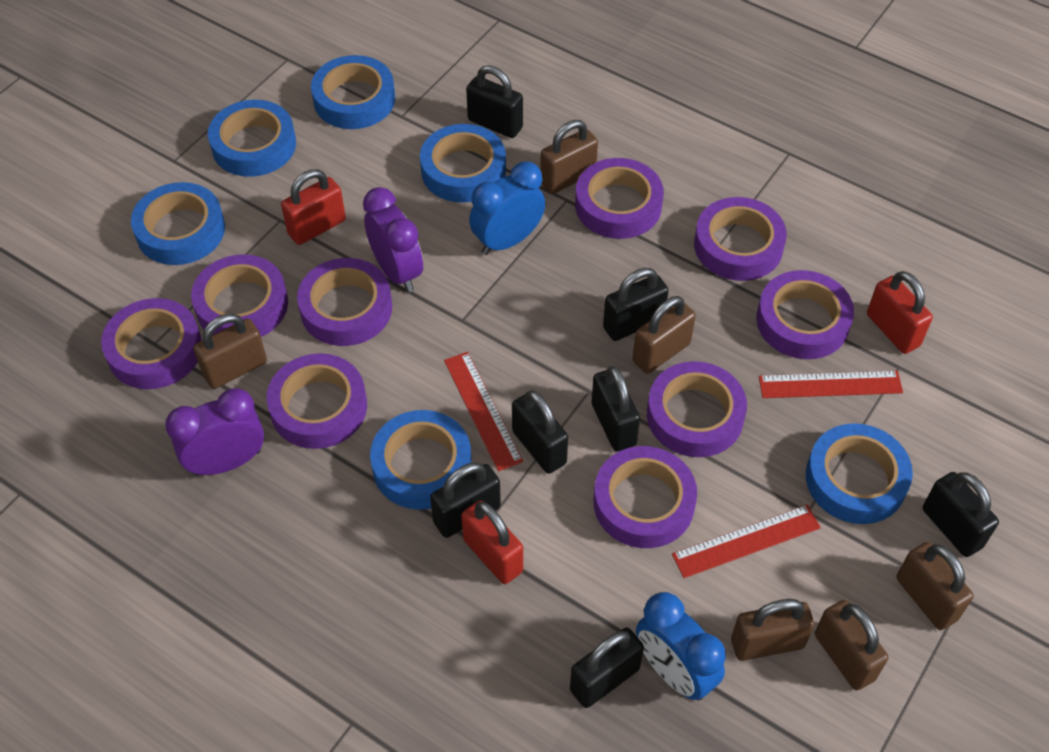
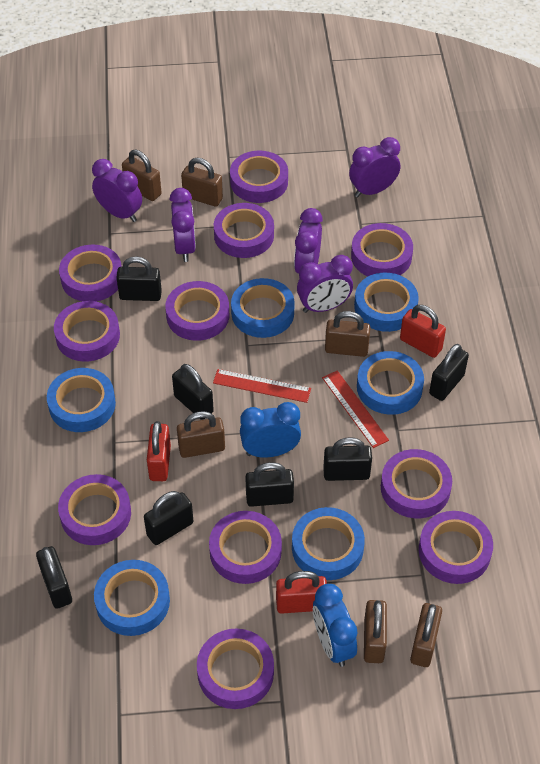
purple clock: [165,388,264,476] [363,187,423,292] = 2 -> [92,159,142,222] [170,188,196,262] [294,208,323,274] [297,255,353,313] [349,137,400,197] = 5
purple tape: [101,298,202,389] [191,254,288,337] [267,353,367,449] [297,258,392,346] [575,158,664,239] [594,446,697,548] [647,361,747,457] [694,197,787,281] [756,270,854,359] = 9 -> [54,301,120,362] [58,474,131,545] [59,245,122,302] [165,281,229,341] [197,628,274,709] [209,511,282,584] [214,203,274,258] [230,151,288,203] [351,223,413,276] [381,449,452,518] [419,511,493,584] = 11
red ruler: [444,352,523,471] [672,505,821,578] [759,371,903,398] = 3 -> [213,369,311,403] [322,370,389,448] = 2

